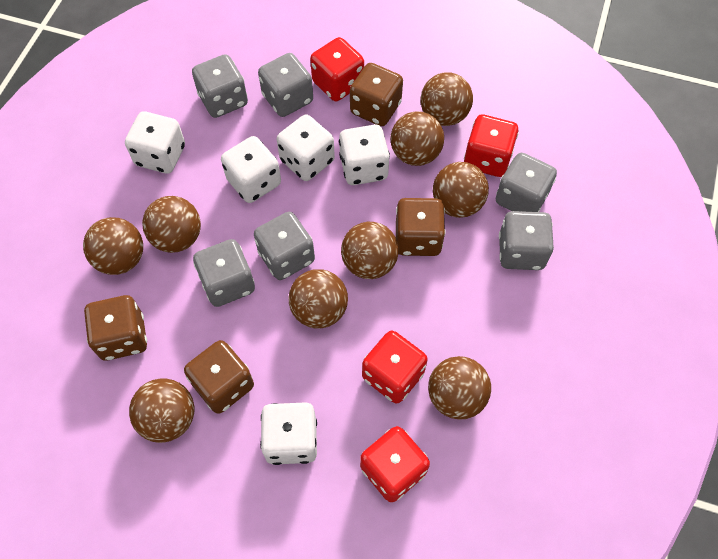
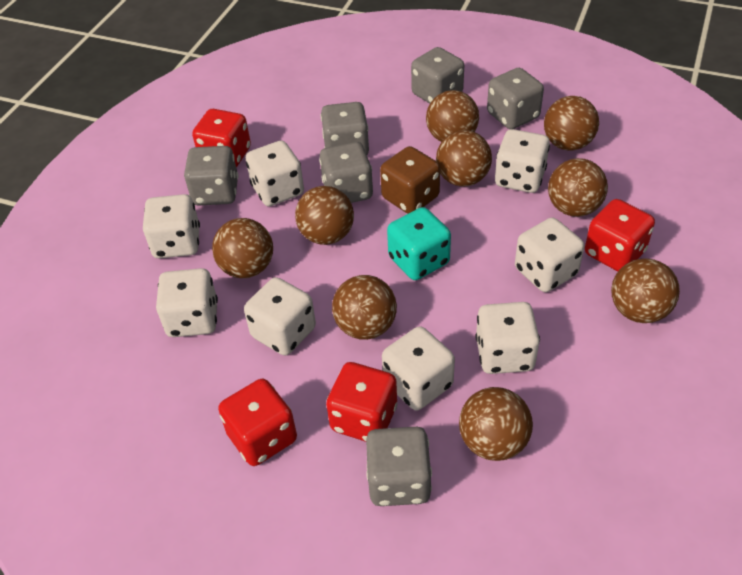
brown dice: [84,295,147,360] [184,340,254,414] [350,63,403,126] [396,198,445,256] = 4 -> [380,146,440,214] = 1
turquoise dice: none = 0 -> [387,207,451,280] = 1
white dice: [125,111,185,174] [221,136,281,203] [260,402,317,465] [277,115,335,181] [339,125,390,185] = 5 -> [143,194,200,259] [156,268,218,337] [244,277,316,355] [246,141,304,206] [382,326,455,410] [475,302,540,374] [495,129,550,193] [515,218,584,292] = 8

